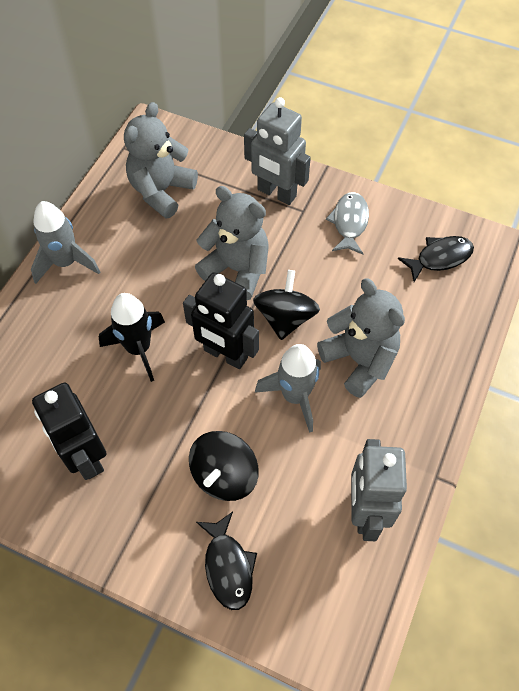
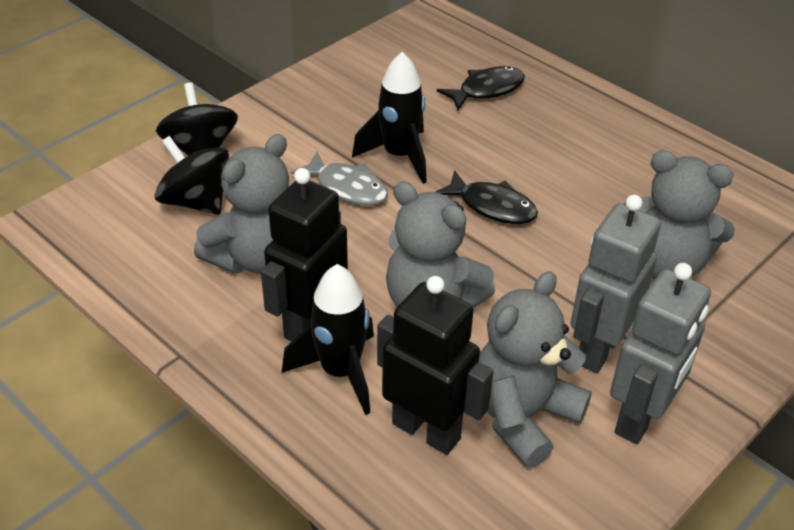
black rocket: [99,293,165,382] = 1 -> [282,264,374,415] [352,52,427,184] = 2
grey rocket: [31,201,100,284] [255,344,321,433] = 2 -> none = 0
grey teddy bear: [124,102,198,219] [195,186,269,300] [317,278,405,398] = 3 -> [194,134,291,274] [386,182,495,308] [479,271,592,468] [624,150,735,279] = 4

